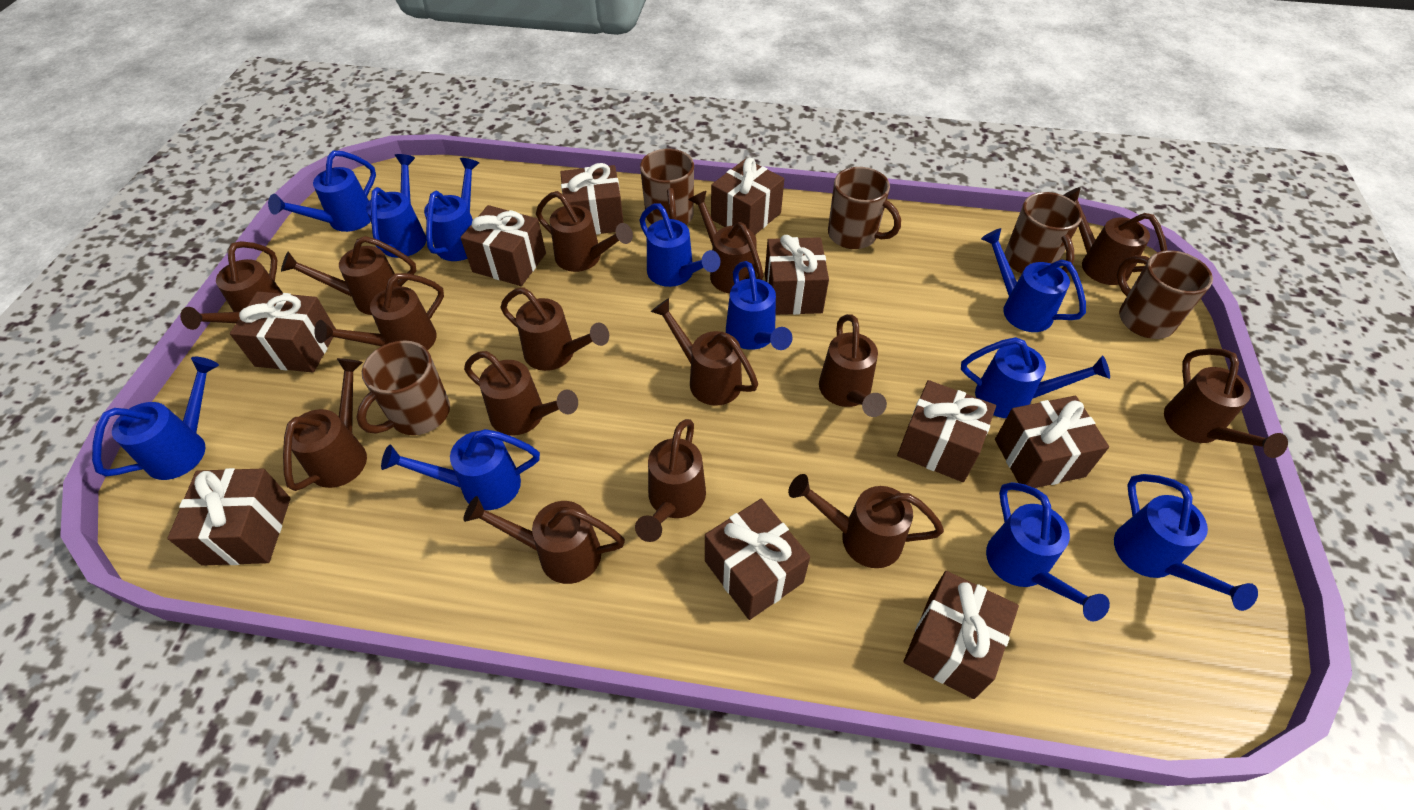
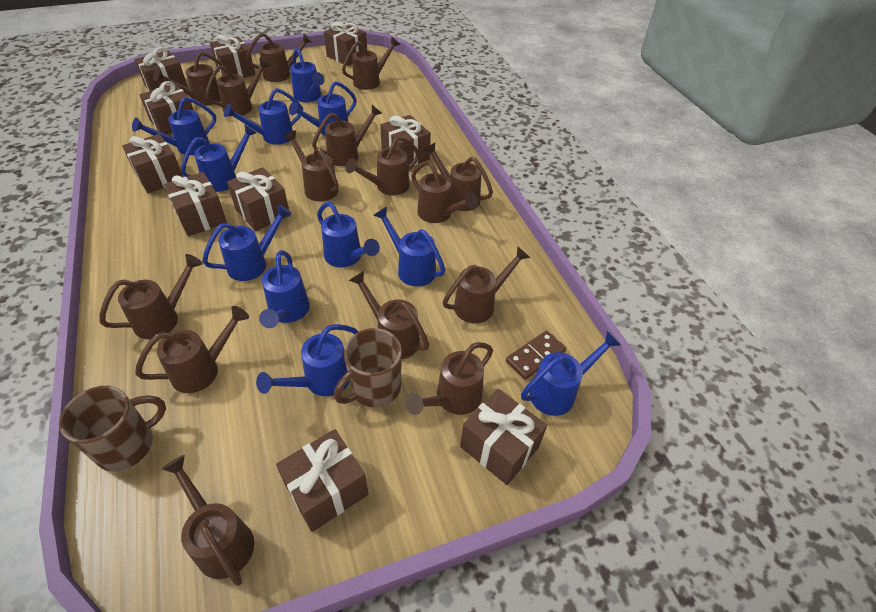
brown domino: none = 0 -> [506,330,566,380] = 1
brown mug: [357,340,450,435] [640,149,694,225] [828,167,901,249] [1005,192,1082,274] [1117,250,1213,339] = 5 -> [59,386,166,472] [334,328,402,408] = 2

